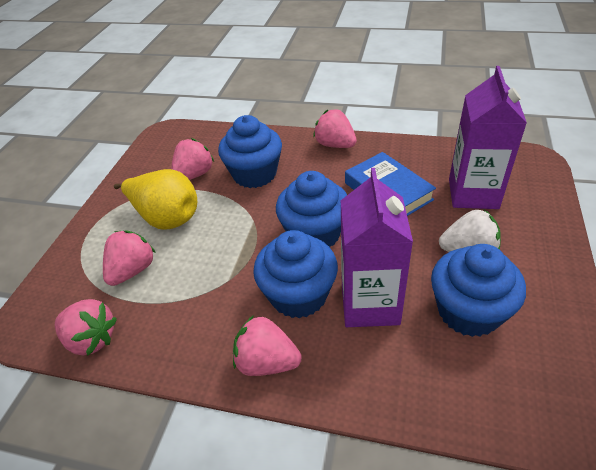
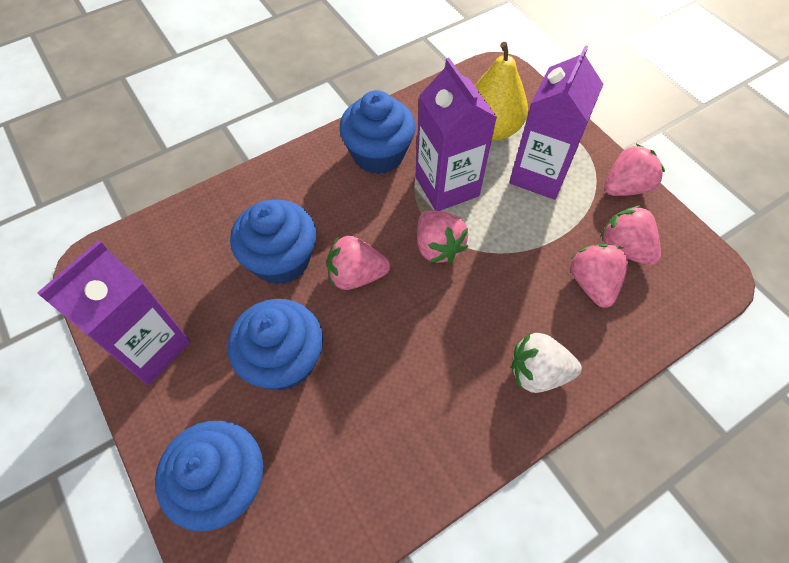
blue book: [345,152,436,216] = 1 -> none = 0
purple carton: [340,168,413,327] [449,66,527,209] = 2 -> [37,240,191,385] [415,58,497,211] [509,45,603,200] = 3

